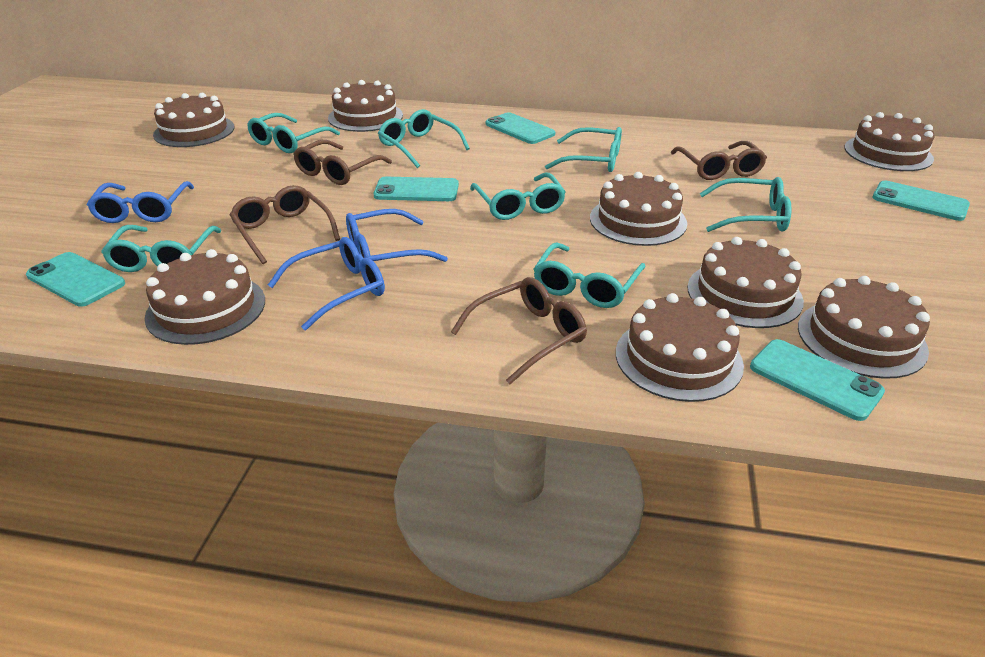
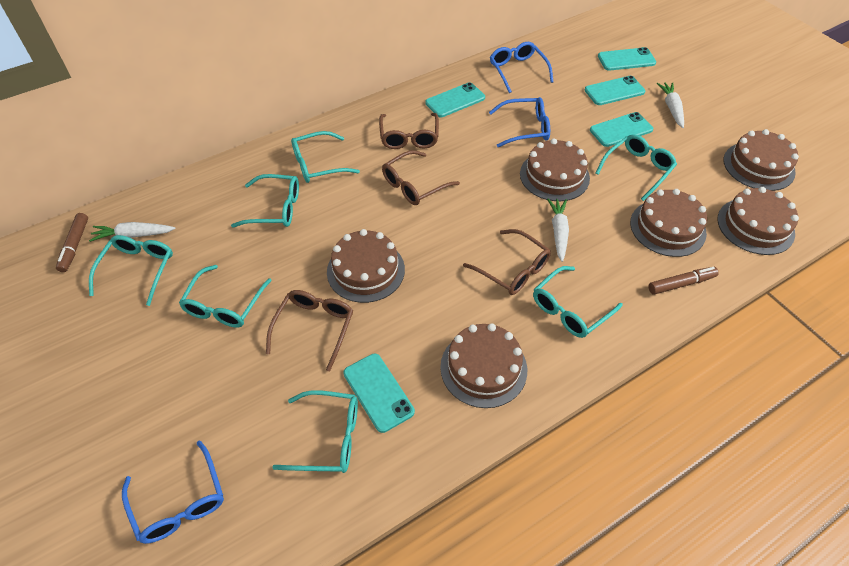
brown cake: [145,249,265,345] [153,93,234,147] [328,80,403,132] [590,172,687,246] [616,293,744,402] [687,237,804,328] [798,276,930,379] [844,112,935,171] = 8 -> [327,229,405,303] [440,323,527,408] [520,138,590,201] [630,189,707,257] [718,187,799,255] [723,129,799,191] = 6
brown marker: none = 0 -> [56,213,88,272] [648,267,719,295] = 2
white carrot: none = 0 -> [89,222,176,242] [547,199,569,262] [657,82,684,128] = 3

